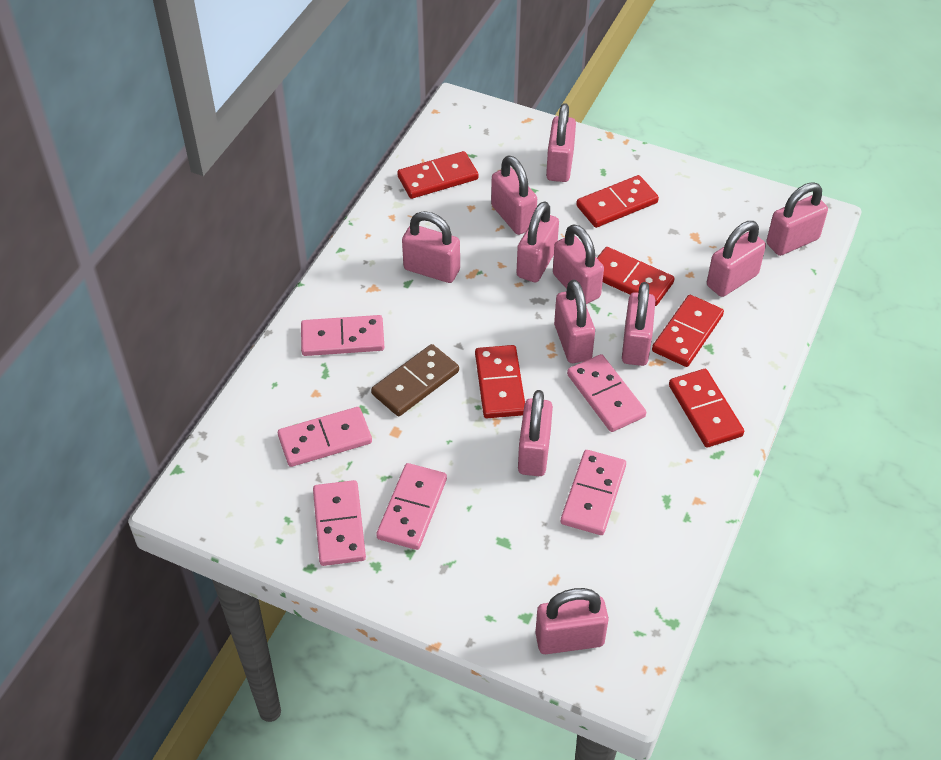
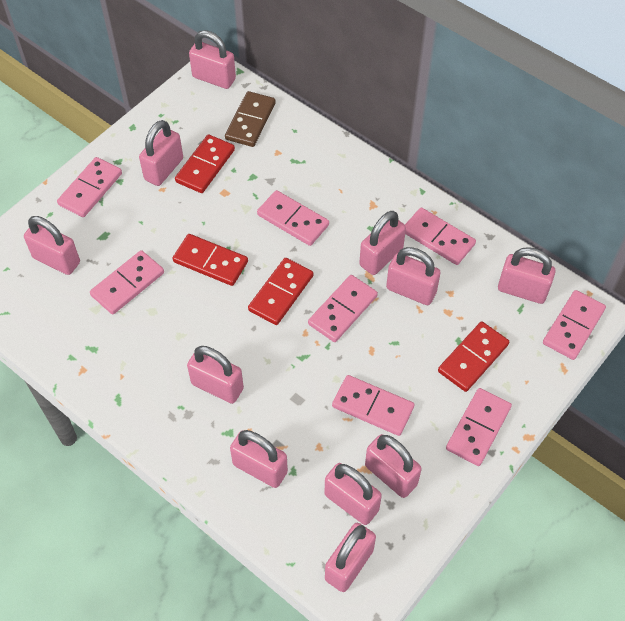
pink domino: [278,407,372,467] [301,315,384,356] [313,480,366,566] [376,463,447,550] [561,450,626,535] [567,354,646,432] = 6 -> [57,157,122,217] [90,250,164,315] [257,190,329,246] [308,275,378,342] [332,375,414,436] [405,207,476,265] [446,388,512,466] [543,290,606,360] = 8
red domino: [397,151,478,199] [475,345,525,418] [576,175,659,228] [597,247,675,306] [652,295,724,367] [669,369,744,448] = 6 -> [173,234,248,286] [175,134,235,193] [248,258,313,325] [438,321,509,392] = 4

